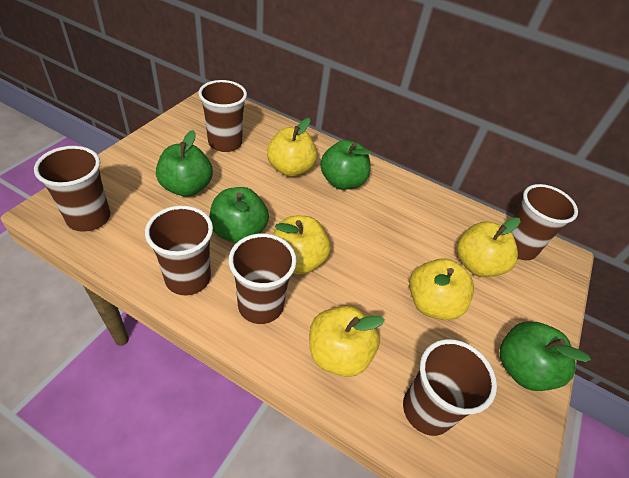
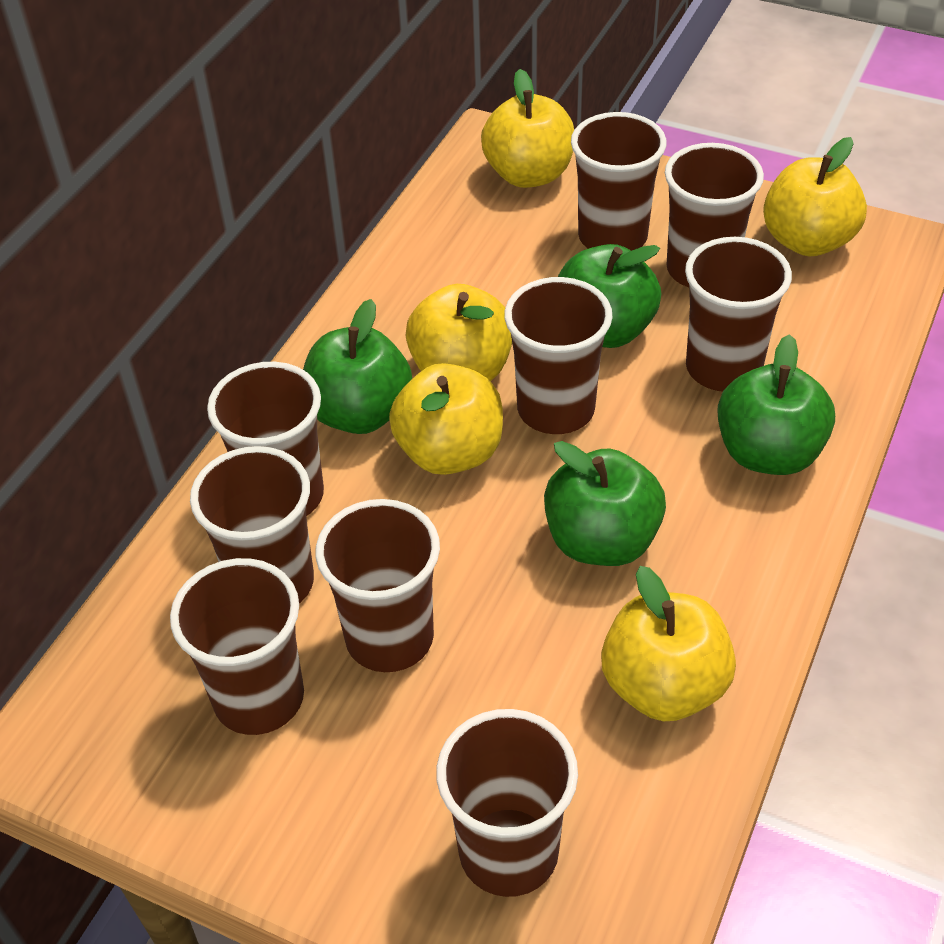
brown cup: [34,146,110,232] [145,206,213,295] [198,80,247,152] [229,233,297,324] [403,339,497,436] [512,184,578,260] = 6 -> [170,558,304,735] [190,446,314,603] [207,362,324,516] [315,499,440,672] [436,709,578,897] [504,277,613,434] [571,112,667,251] [665,143,764,287] [685,237,792,391] = 9

